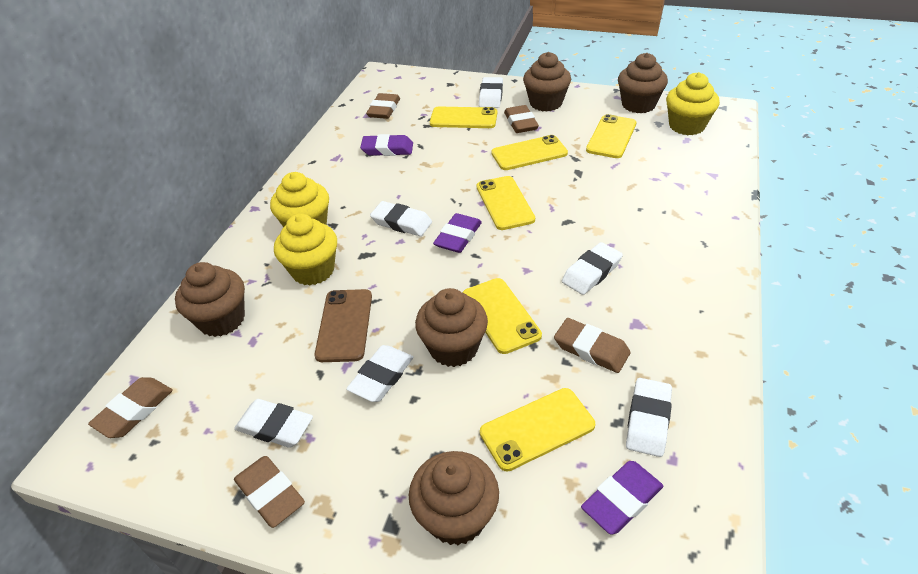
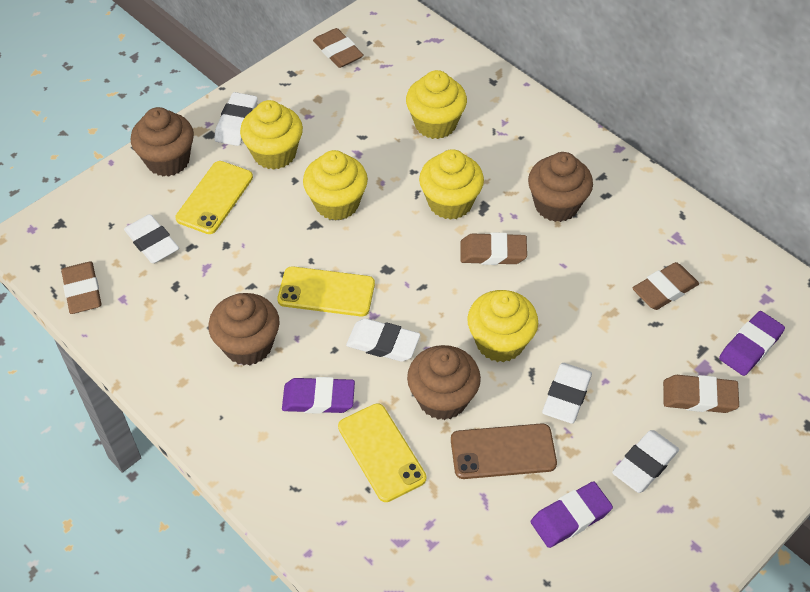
brown cupcake: [175,262,245,337] [409,451,499,545] [415,288,488,367] [523,52,571,112] [618,53,668,113] = 5 -> [131,107,194,177] [208,293,280,365] [407,345,481,420] [528,152,593,222] = 4
white eraser: [234,399,313,448] [346,345,414,402] [370,201,432,236] [479,77,503,108] [562,242,623,295] [626,378,672,457] = 6 -> [124,214,179,264] [214,92,258,146] [346,318,420,362] [542,363,592,424] [612,430,679,493] = 5
yellow cupcake: [270,172,329,227] [274,214,337,286] [666,72,720,135] = 3 -> [240,100,303,170] [303,150,368,221] [406,70,467,139] [419,149,484,220] [467,290,538,362] = 5
yellow phone: [430,106,497,128] [463,278,542,354] [477,176,535,230] [480,388,595,472] [491,135,568,170] [586,114,636,158] = 6 -> [175,161,253,234] [277,266,375,316] [338,403,426,502] = 3

